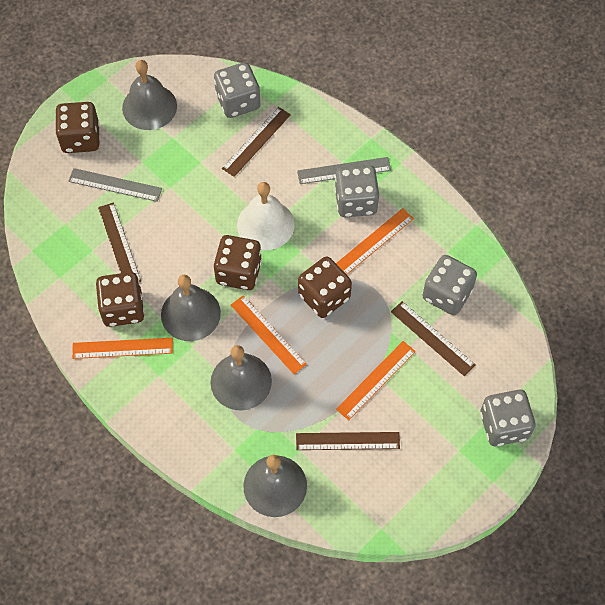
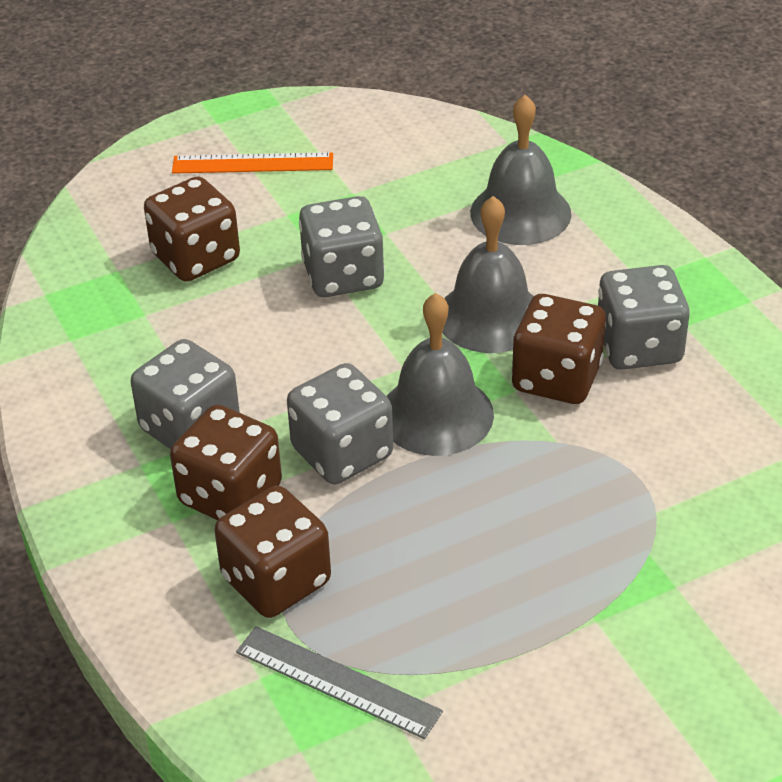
brown ruler: [98,202,141,282] [222,107,291,177] [296,432,400,450] [391,301,476,376] = 4 -> none = 0
grey bell: [122,60,177,130] [161,275,221,341] [210,345,272,411] [243,455,307,517] = 4 -> [387,293,494,456] [442,196,534,353] [470,95,571,245] = 3
grey ruler: [68,168,162,202] [297,157,391,184] = 2 -> [236,626,443,739] = 1
orange ruler: [72,338,173,359] [231,295,307,374] [336,208,414,275] [336,341,416,420] = 4 -> [172,152,333,174] = 1
white bell: [237,182,295,250] = 1 -> none = 0

